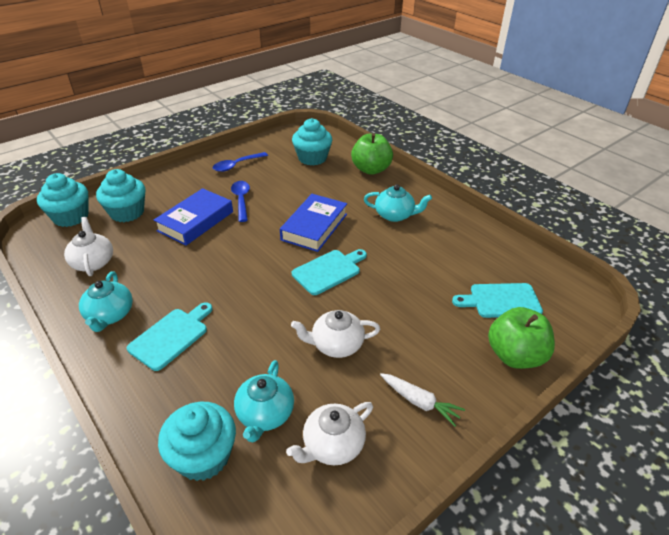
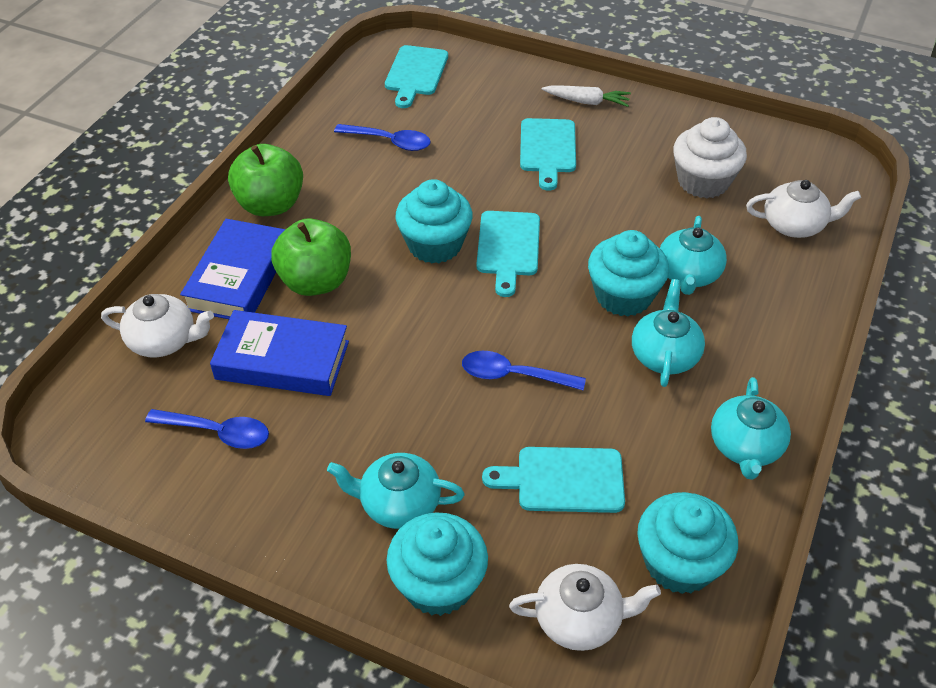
blue spoon: [213,152,268,172] [231,181,250,222] = 2 -> [145,409,269,449] [334,124,431,151] [462,351,586,391] = 3
turquoise cutting board: [127,302,213,371] [292,249,367,295] [452,283,543,318] = 3 -> [385,45,448,108] [476,211,540,297] [482,447,625,513] [520,118,576,191] = 4
turquoise teapot: [79,272,133,332] [234,360,294,443] [364,184,432,222] = 3 -> [327,453,465,529] [632,279,705,387] [660,216,727,295] [711,377,791,480] = 4
white cupcake: none = 0 -> [673,117,747,198] = 1

